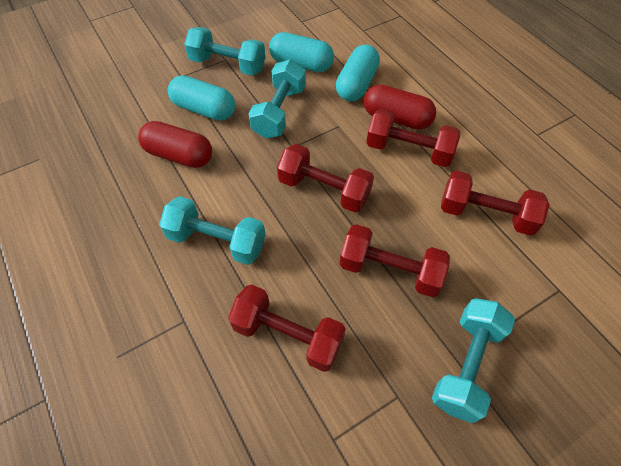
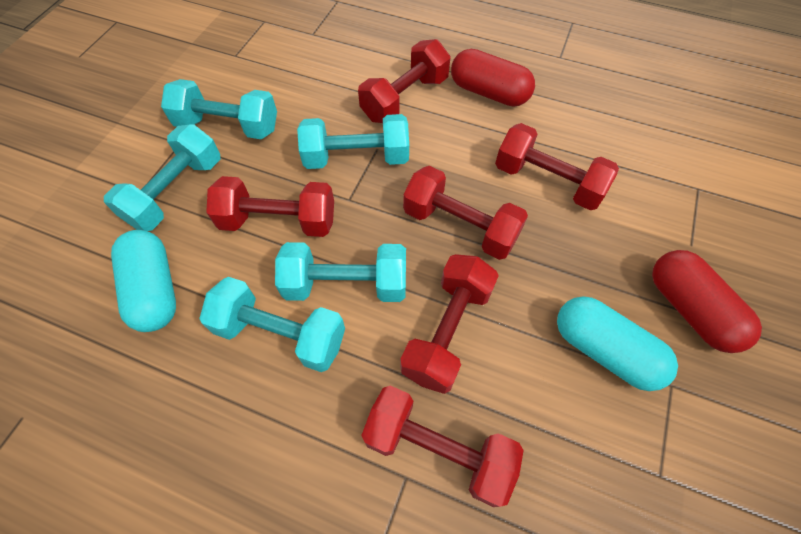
red dumbbell: [228,284,346,372] [277,144,374,213] [339,224,450,297] [366,109,460,167] [441,171,550,236] = 5 -> [206,176,334,237] [358,39,451,123] [361,386,524,507] [400,254,499,394] [403,166,528,260] [495,123,619,210] = 6
turquoise capsule: [168,75,235,121] [269,32,334,72] [336,44,380,101] = 3 -> [111,230,176,332] [557,296,678,391] = 2
turquoise dumbbell: [159,196,266,265] [184,27,266,75] [248,59,306,138] [432,298,515,423] = 4 -> [104,124,220,231] [161,79,277,139] [199,277,345,372] [275,242,406,302] [297,114,409,169] = 5

